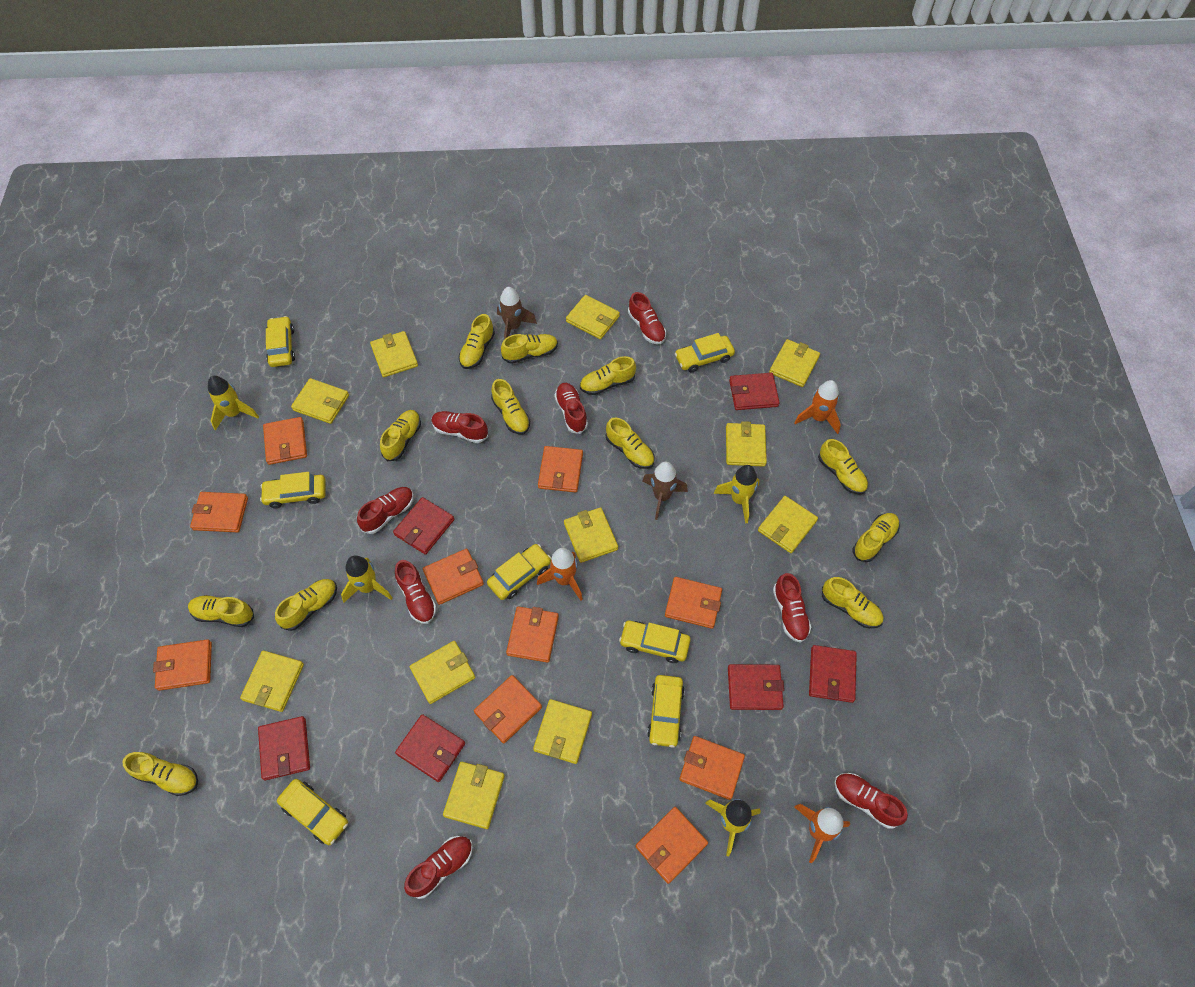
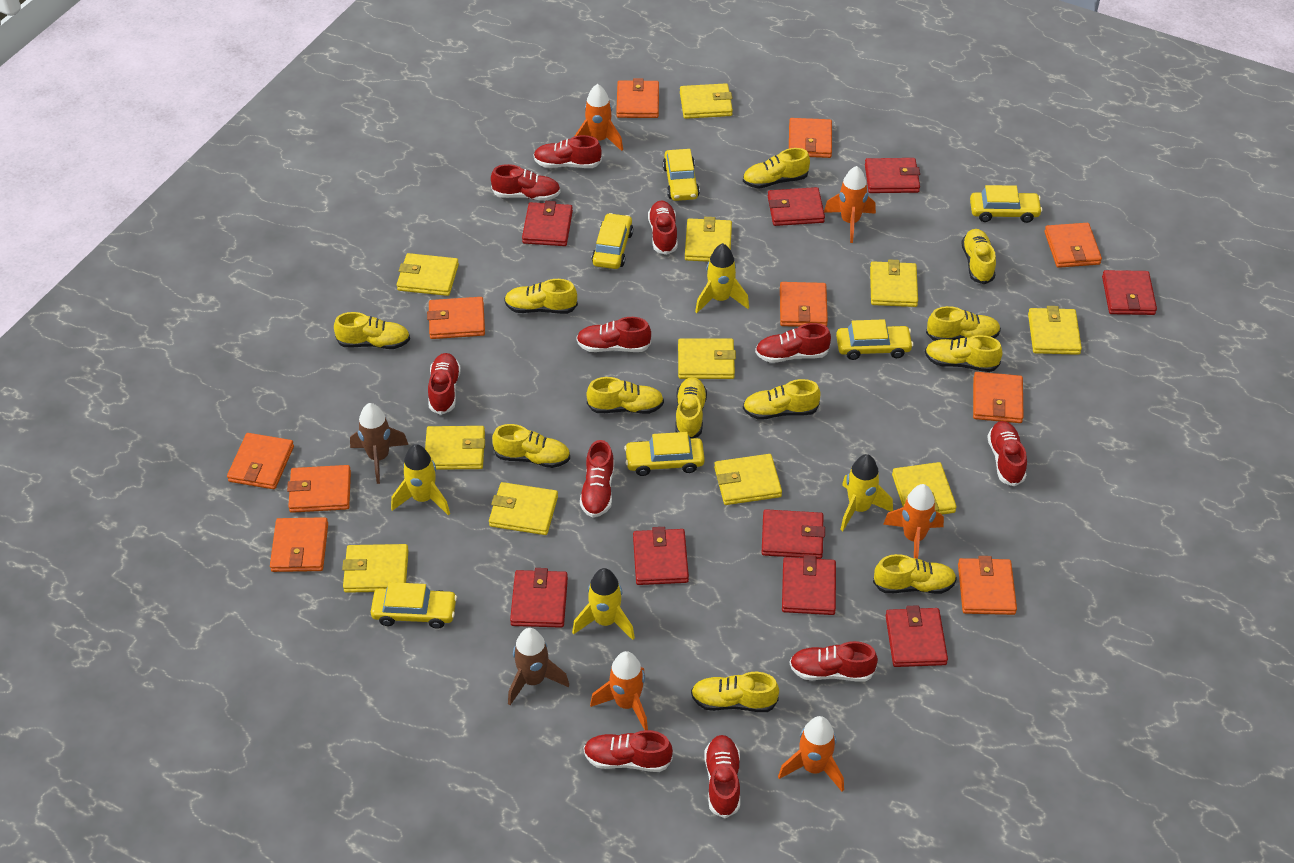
orange rocket: [537,548,583,601] [794,380,841,434] [795,804,850,863] = 3 -> [575,84,623,151] [590,651,648,730] [778,716,844,791] [824,166,876,243] [883,484,944,559] = 5
red shoe: [357,487,414,534] [395,560,437,624] [404,836,473,899] [432,411,488,443] [555,383,588,434] [628,292,666,344] [773,573,811,643] [835,773,908,829] = 8 -> [428,353,461,415] [491,164,561,201] [534,135,602,168] [576,317,651,352] [580,440,614,518] [584,730,673,772] [648,201,678,255] [704,735,740,818] [755,323,831,363] [790,641,878,682] [987,421,1027,486] = 11
red wallet: [258,716,310,781] [393,497,454,555] [395,714,465,782] [728,664,784,710] [729,373,780,410] [809,645,857,703] = 6 -> [510,568,568,628] [522,201,573,246] [633,527,689,585] [762,509,825,559] [768,187,825,226] [782,555,836,615] [865,158,920,193] [886,605,948,667] [1102,270,1157,315] = 9
yellow car: [260,472,326,508] [266,316,295,367] [277,779,348,845] [487,544,551,600] [619,620,691,663] [647,675,685,748] [675,333,735,373] = 7 -> [371,582,457,629] [591,213,633,269] [624,432,705,476] [663,149,700,201] [836,319,913,360] [970,185,1043,223] = 6

